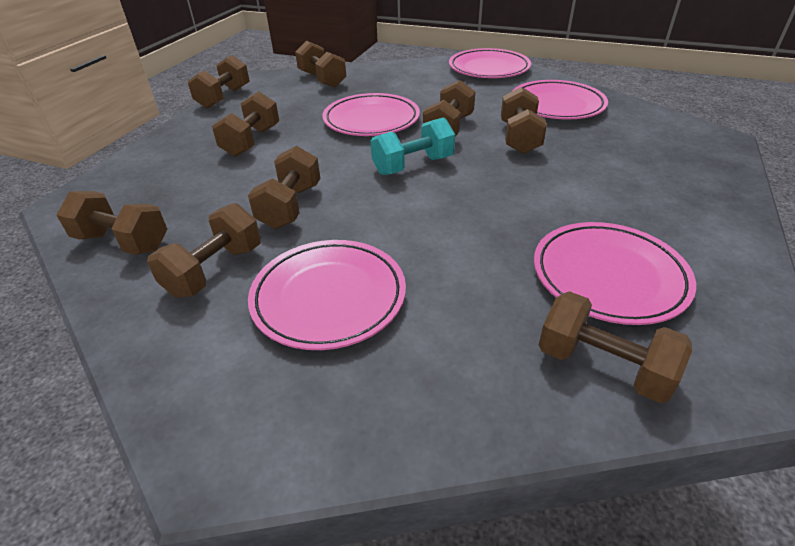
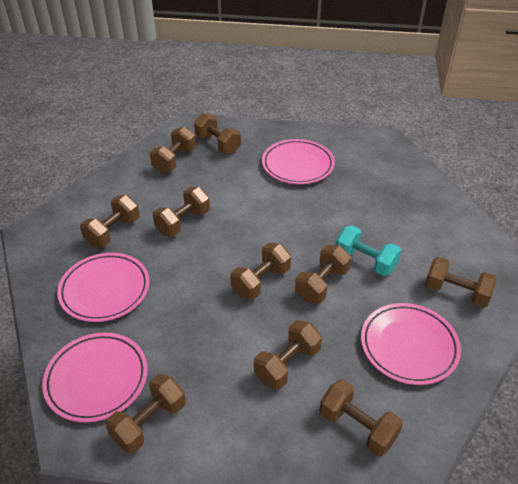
brown dumbbell: [57,191,167,255] [147,203,261,298] [188,55,250,109] [212,92,279,157] [248,146,320,229] [295,41,346,88] [423,80,476,137] [501,87,547,154] [539,291,692,403] = 9 -> [80,195,139,247] [105,374,186,453] [150,127,196,173] [153,187,210,236] [194,113,241,154] [230,243,291,300] [254,320,322,390] [295,245,351,303] [320,379,403,456] [425,257,497,308] = 10
pink plate: [248,240,406,350] [322,93,420,136] [449,48,531,78] [513,80,608,119] [534,222,696,325] = 5 -> [42,333,148,423] [57,253,150,322] [262,139,335,184] [361,303,461,385] = 4

